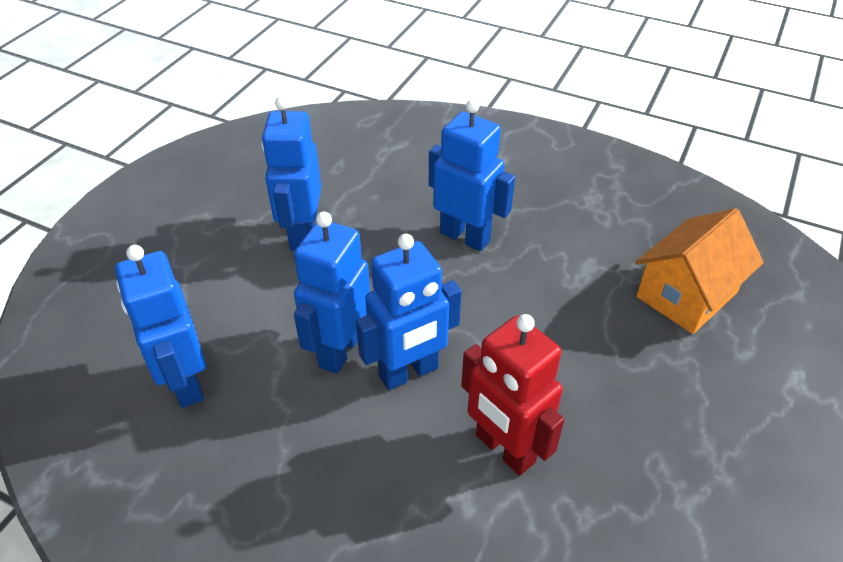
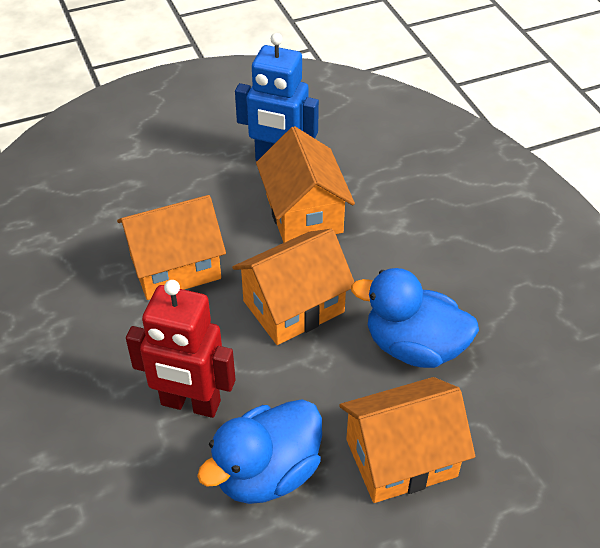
blue duck: none = 0 -> [197,399,322,504] [351,268,479,368] = 2
blue robot: [115,245,206,408] [262,96,321,251] [294,212,370,374] [356,234,462,390] [429,99,515,251] = 5 -> [235,33,319,161] = 1
orange house: [635,208,764,334] = 1 -> [117,195,226,300] [232,229,354,345] [256,126,355,243] [339,377,475,503] = 4

